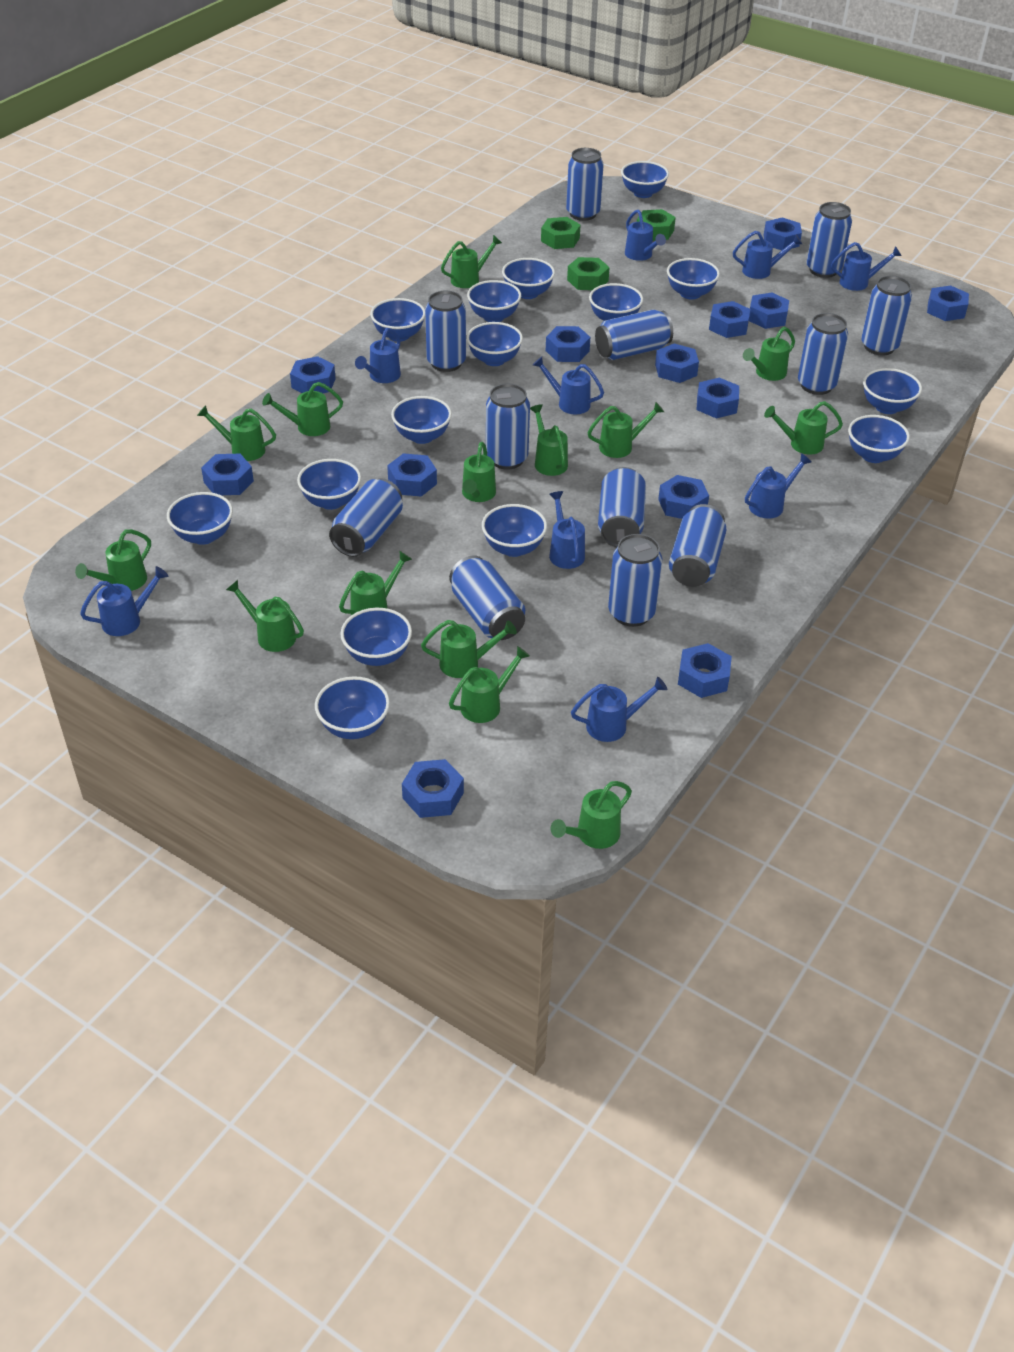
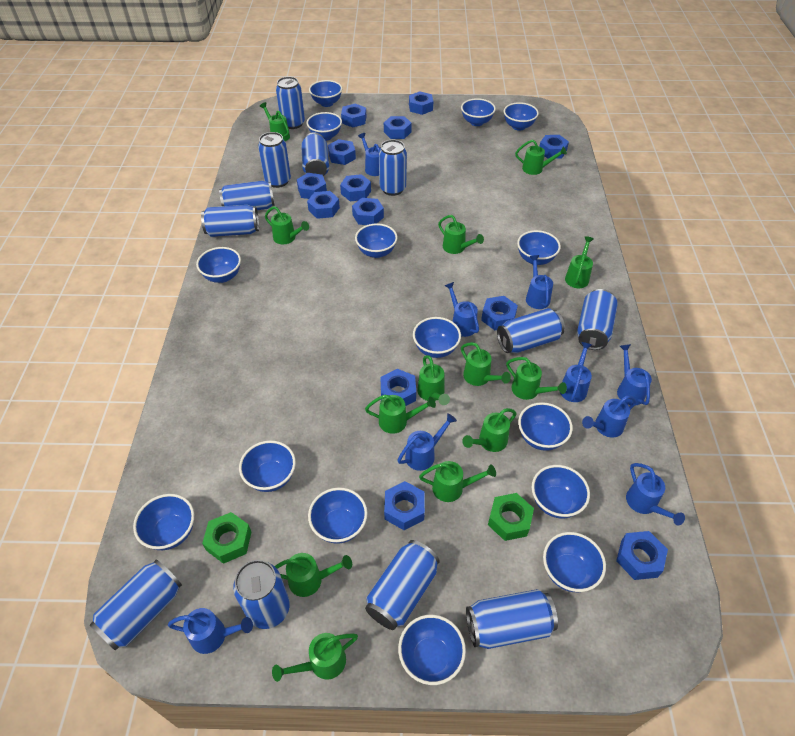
green nut: [541,217,581,249] [567,257,610,290] [637,209,676,241] = 3 -> [202,512,251,564] [488,493,534,541] = 2
green watering can: [75,529,151,591] [197,405,276,461] [226,580,304,652] [262,382,343,436] [339,551,412,615] [421,620,517,678] [441,235,502,288] [449,646,530,723] [462,442,496,502] [530,404,568,476] [551,781,632,849] [587,402,664,458] [743,327,795,381] [764,401,843,455] = 14 -> [260,102,290,141] [265,206,309,244] [272,633,358,682] [275,553,352,597] [365,395,436,434] [417,355,450,405] [419,461,496,502] [438,215,484,254] [461,342,511,386] [462,408,516,452] [506,357,567,400] [515,140,567,175] [565,236,594,288] = 13

